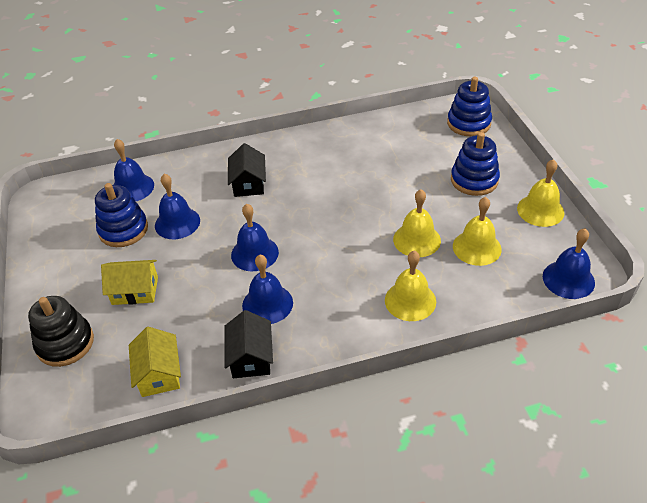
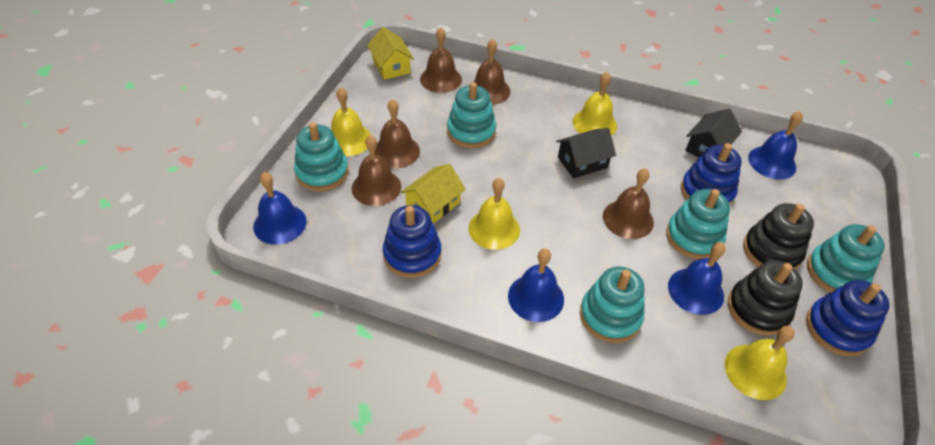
black stacking toy: [28,296,94,367] = 1 -> [728,260,803,336] [743,203,814,269] = 2
blue bell: [114,139,154,202] [155,173,200,239] [231,204,279,271] [242,255,293,324] [543,228,595,299] = 5 -> [253,172,307,245] [508,248,564,322] [668,242,726,315] [748,111,803,179] = 4
brown bell: none = 0 -> [352,135,401,206] [375,99,420,168] [420,27,462,93] [473,39,510,105] [603,168,654,239] = 5
turquoise stacking toy: none = 0 -> [294,122,349,191] [447,82,496,148] [580,267,644,343] [666,189,730,259] [807,224,885,293] = 5

